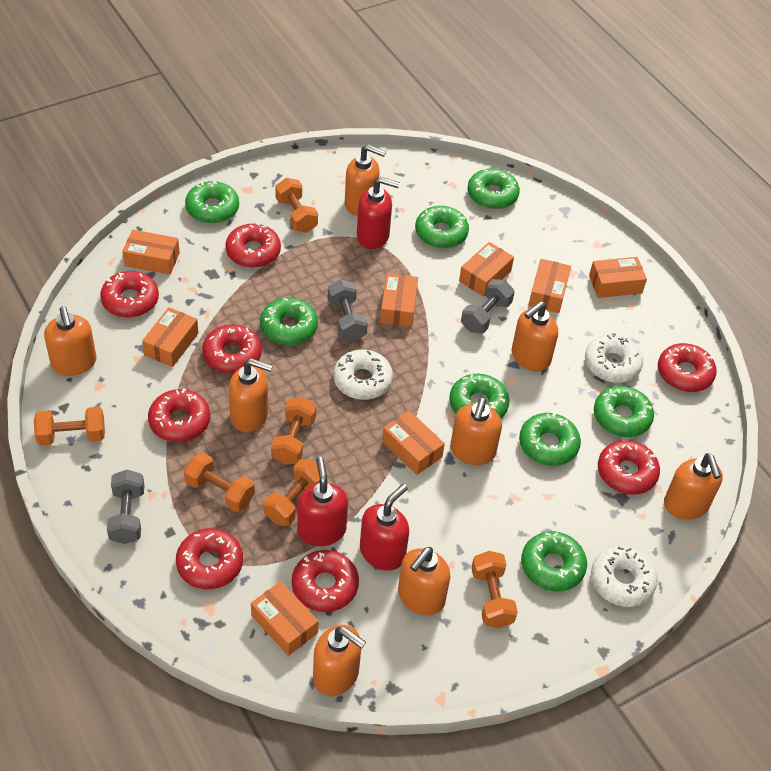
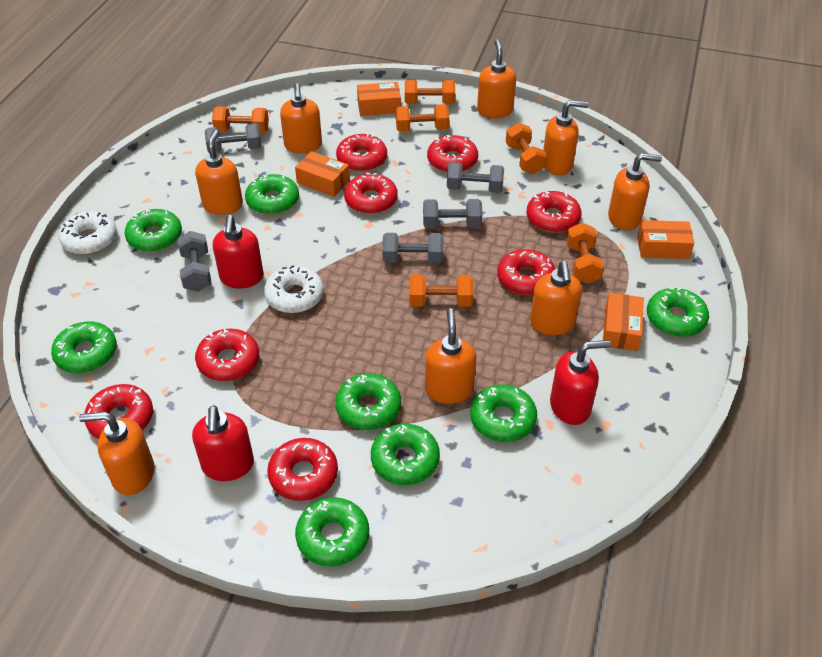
grey dumbbell: [107,470,145,544] [328,279,368,341] [461,279,515,334] = 3 -> [178,231,211,292] [205,123,261,153] [382,233,443,263] [423,199,482,228] [447,162,504,193] = 5
orange box: [122,230,180,275] [142,307,198,367] [251,581,319,656] [380,273,418,327] [382,410,445,475] [459,242,514,297] [529,259,571,313] [589,257,647,298] = 8 -> [295,151,350,197] [357,82,401,116] [603,293,644,351] [637,220,694,259] = 4
white donut: [333,349,393,400] [585,333,643,383] [591,546,658,607] = 3 -> [59,211,117,255] [264,265,324,313] = 2

